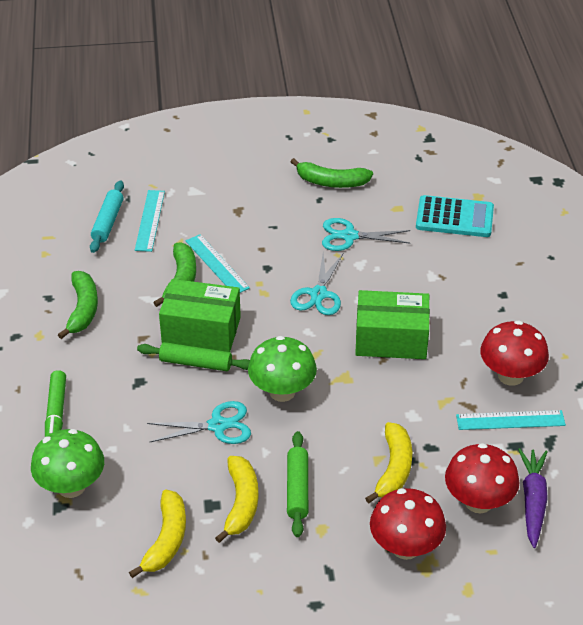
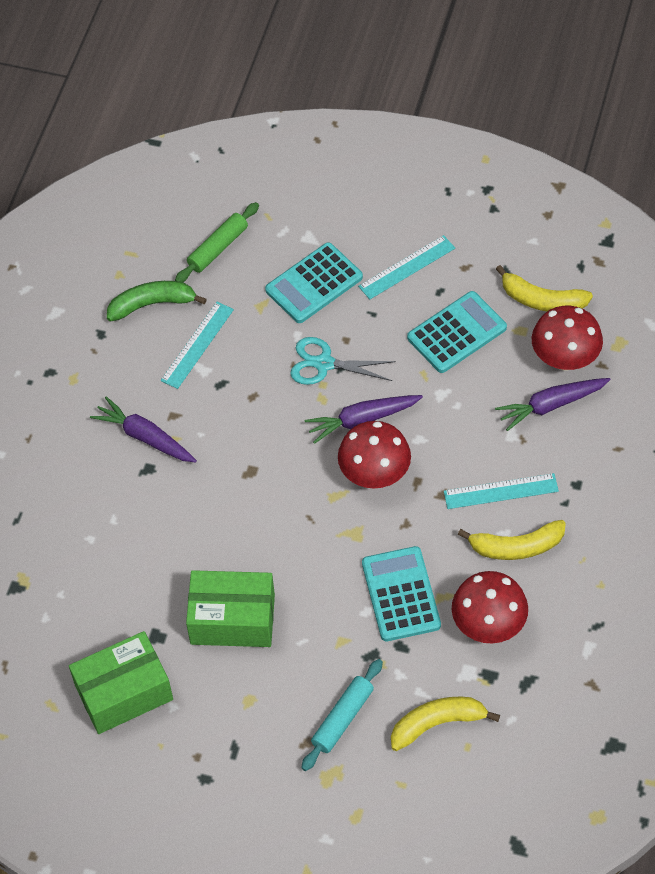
green banana: [58,271,98,339] [153,243,196,307] [290,158,373,188] = 3 -> [107,281,207,322] = 1
green marker: [45,370,66,437] = 1 -> none = 0
green mushroom: [31,429,104,498] [248,336,317,402] = 2 -> none = 0
green rolling pin: [137,342,250,371] [287,431,308,537] = 2 -> [175,202,259,282] = 1
purple carrot: [518,448,548,548] = 1 -> [90,397,197,463] [305,395,423,444] [495,378,611,431] = 3
turquoise calculator: [416,195,494,237] = 1 -> [265,242,363,323] [362,546,441,641] [407,291,507,373] = 3
turquoise scissors: [147,401,251,444] [290,253,343,315] [322,218,410,251] = 3 -> [290,337,396,385] = 1

